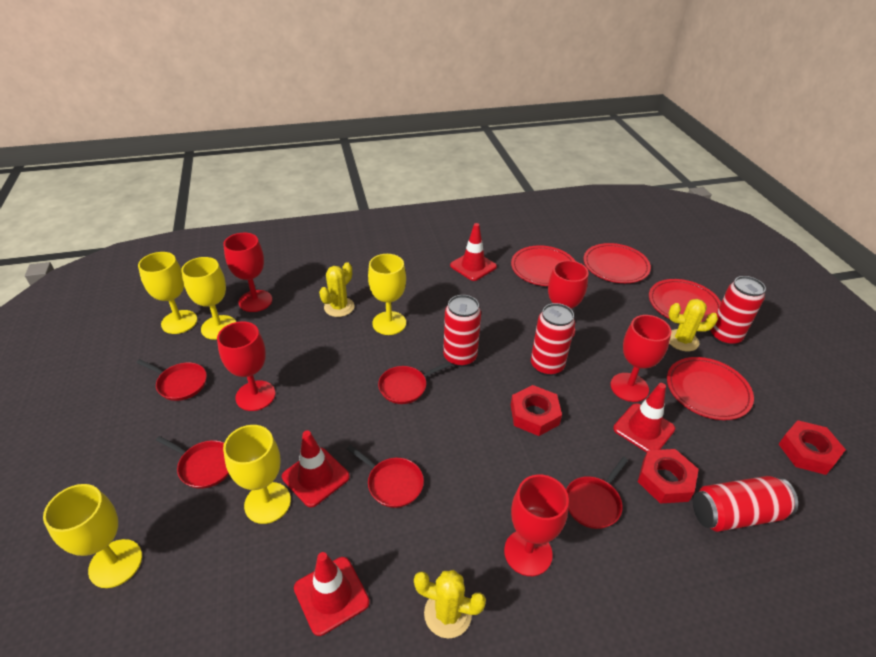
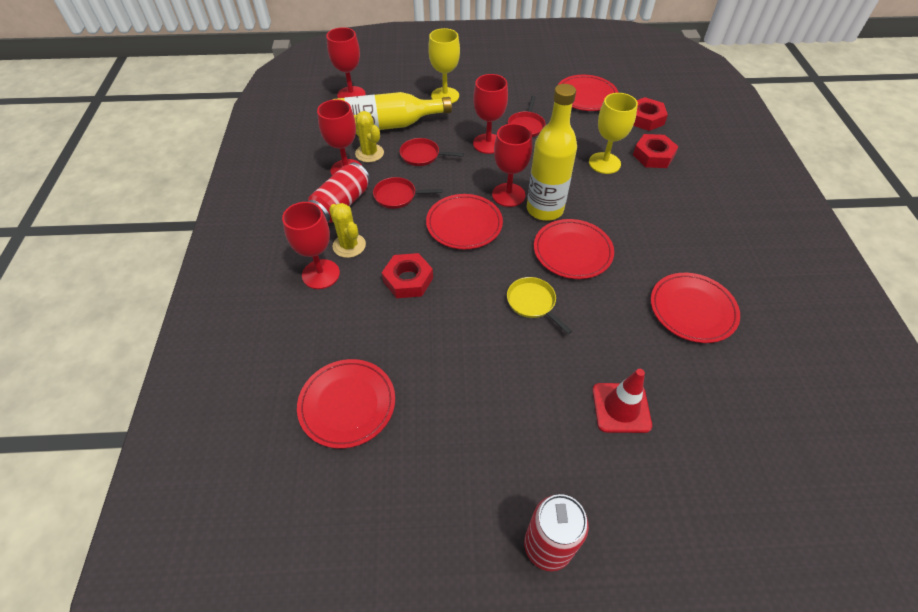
red can: [443,295,481,367] [531,303,575,376] [693,476,798,532] [710,276,766,346] = 4 -> [308,162,370,223] [524,494,589,571] = 2
red pan: [136,359,207,401] [156,436,229,489] [347,445,424,508] [378,362,451,404] [566,457,628,529] = 5 -> [373,177,442,209] [400,138,464,166] [508,96,545,137] = 3
red plate: [511,245,575,286] [584,243,651,283] [649,279,721,322] [667,357,754,420] = 4 -> [297,359,395,449] [426,194,503,249] [534,219,614,279] [558,75,618,111] [651,273,740,343] = 5
red traffic cone: [282,431,350,507] [294,552,370,636] [450,223,497,281] [613,383,675,452] = 4 -> [593,369,652,433] = 1
yellow bottle: none = 0 -> [332,92,452,130] [527,84,577,221] = 2
yellow cactus: [319,262,354,317] [414,570,486,638] [668,299,718,351] = 3 -> [329,203,366,258] [354,111,384,162] = 2
yellow goblet: [43,484,142,588] [138,252,198,334] [181,257,236,340] [223,425,291,524] [368,254,406,335] = 5 -> [428,28,460,103] [589,93,638,174] = 2
yellow pan: none = 0 -> [507,277,572,334] = 1

